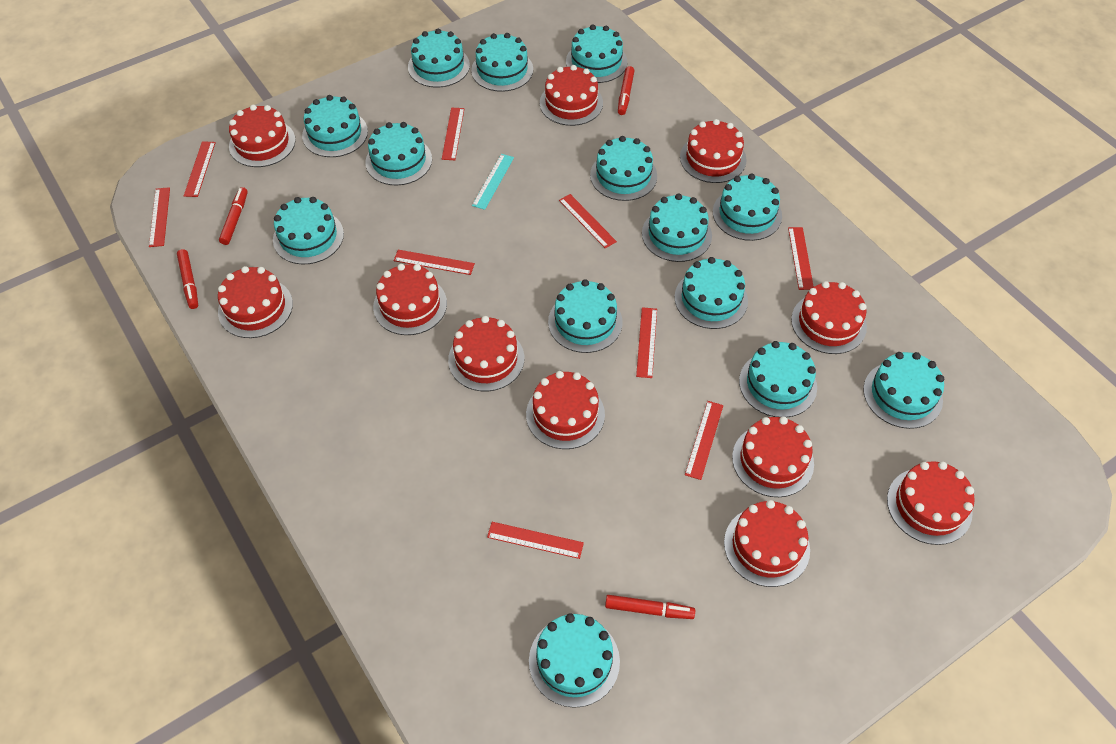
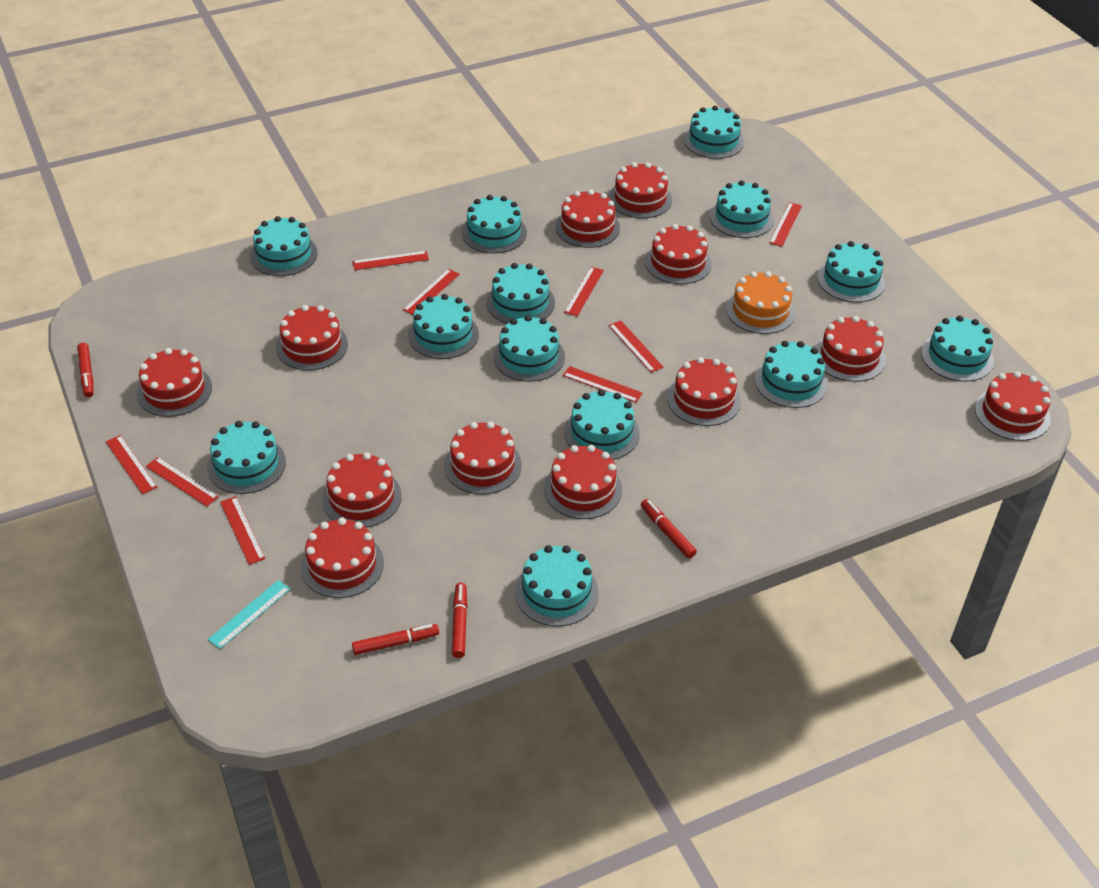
orange cake: none = 0 -> [726,271,795,334] = 1
red cake: [218,266,293,338] [229,105,296,167] [373,264,447,335] [448,316,524,391] [526,371,605,449] [540,65,603,126] [680,119,747,183] [724,500,810,587] [732,417,814,497] [791,281,867,354] [887,461,975,545] = 11 -> [137,348,212,417] [276,305,348,370] [301,518,384,598] [322,452,402,527] [444,422,522,495] [544,445,622,519] [555,190,620,248] [609,162,672,218] [645,224,712,284] [667,357,741,426] [815,316,886,382] [975,371,1051,441] = 12
turquoise cake: [273,197,344,264] [302,95,368,157] [365,122,432,186] [408,29,470,88] [471,33,533,92] [529,613,620,708] [548,279,622,353] [566,25,627,83] [590,136,657,201] [642,193,712,262] [674,257,748,329] [713,174,782,241] [739,341,817,417] [863,352,944,429] = 14 -> [207,421,286,494] [250,216,318,276] [408,294,479,359] [462,195,527,253] [486,263,555,324] [493,315,565,382] [515,545,599,626] [564,389,640,460] [684,106,744,159] [710,180,774,238] [755,341,828,408] [817,241,885,302] [921,315,994,381] = 13

